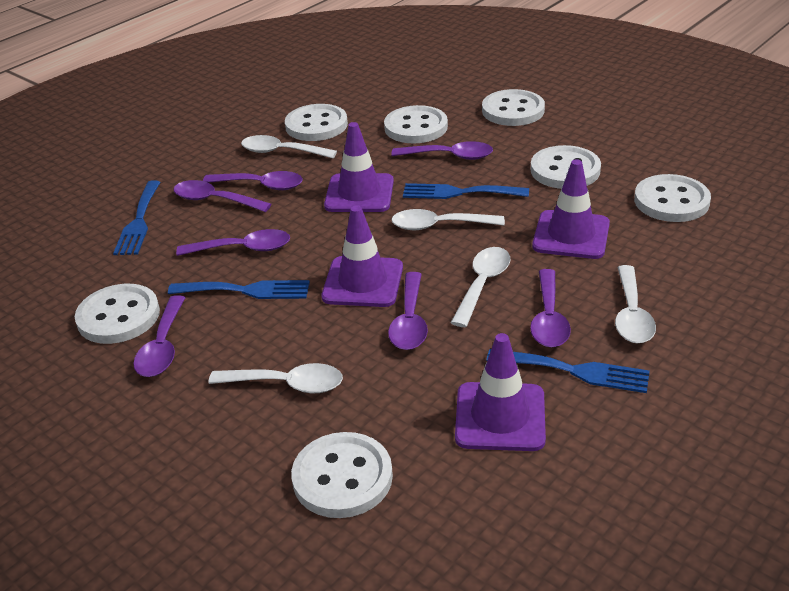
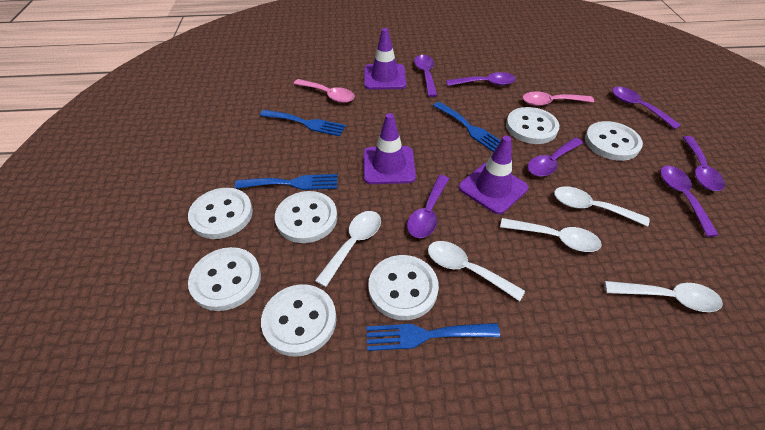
pink spoon: none = 0 -> [294,79,355,103] [523,91,594,106] = 2
purple traffic cone: [322,205,403,307] [324,122,394,212] [455,333,546,451] [532,159,610,259] = 4 -> [363,113,416,184] [364,28,406,90] [459,136,528,214] = 3

